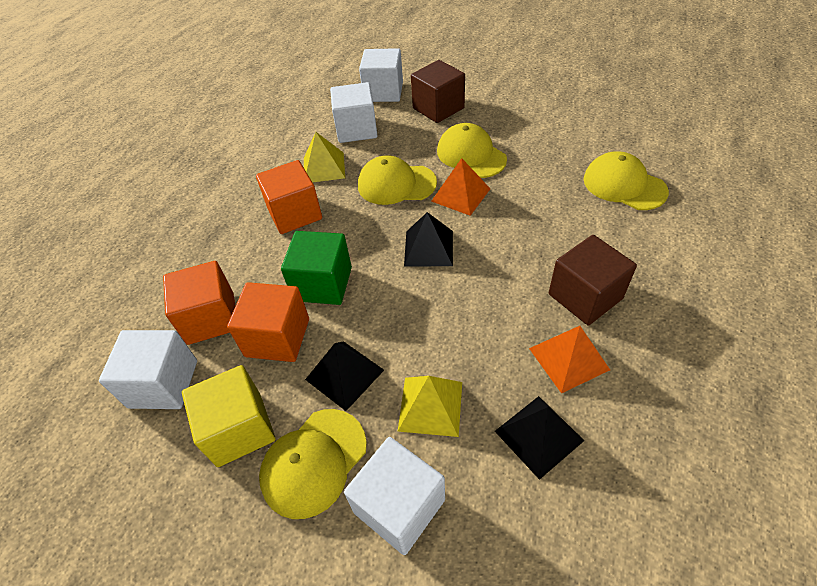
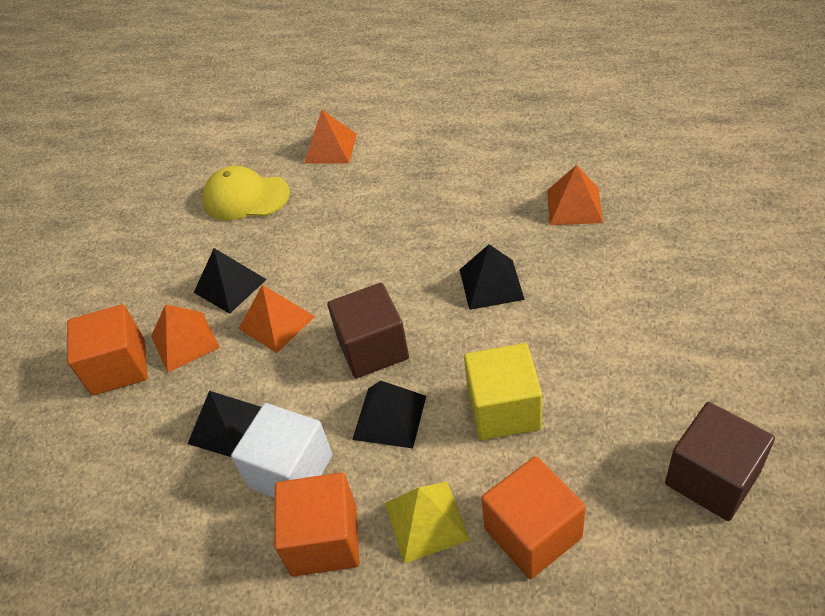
black pyramid: [305,342,384,411] [404,212,453,267] [495,396,584,480] = 3 -> [187,391,261,457] [194,248,267,314] [352,381,426,449] [460,244,525,310] = 4
green cube: [281,231,352,305] = 1 -> none = 0
orange pyramid: [431,158,490,216] [529,326,610,394] = 2 -> [151,304,220,373] [239,285,315,353] [304,110,357,164] [547,165,603,225] = 4
white cube: [99,330,197,409] [330,82,377,143] [344,437,445,555] [359,48,403,102] = 4 -> [231,403,332,498] = 1
yellow cap: [259,409,367,519] [358,155,437,205] [437,123,507,178] [583,151,669,210] = 4 -> [202,166,290,221] = 1
yellow pyramid: [304,132,345,182] [398,376,462,437] = 2 -> [384,482,470,564] = 1

